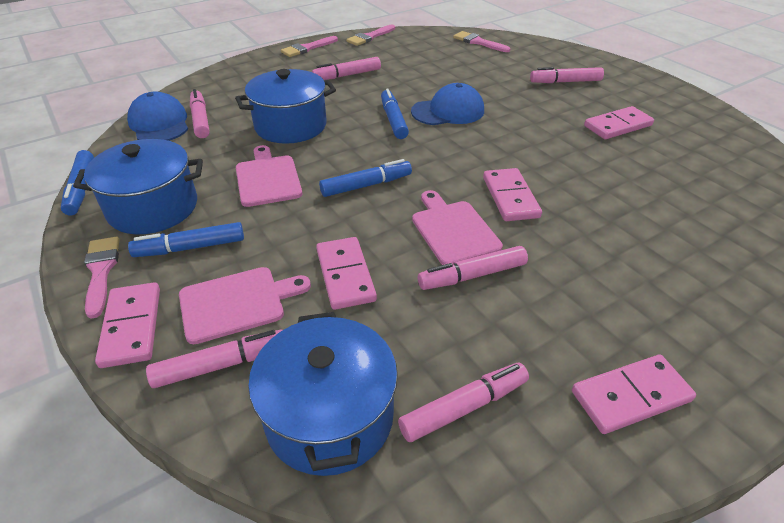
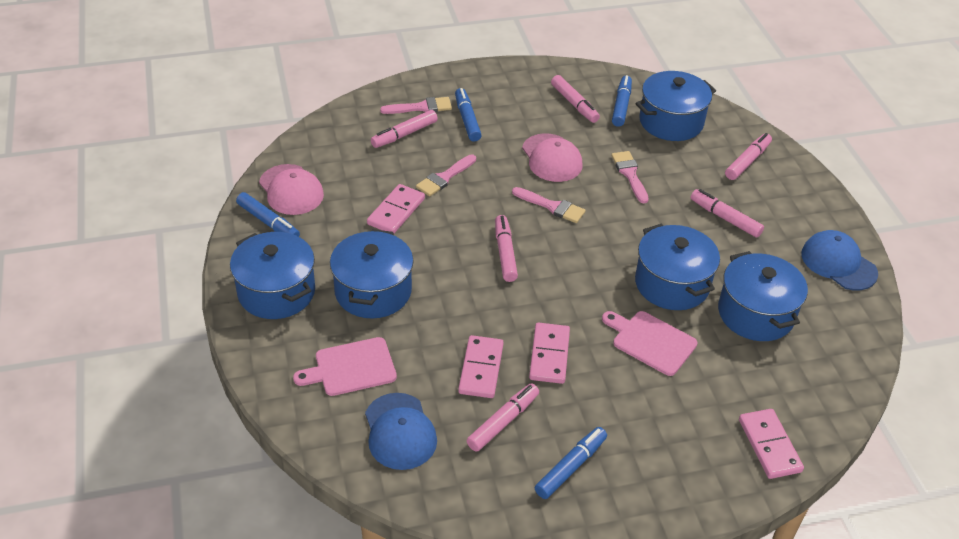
blue pot: [73,139,203,235] [235,69,336,144] [248,312,398,476] = 3 -> [230,232,315,319] [330,229,414,319] [635,71,716,141] [635,223,720,310] [718,251,808,341] = 5
pink cap: none = 0 -> [259,164,324,215] [522,133,583,182] = 2
pink cutting board: [179,267,311,344] [236,145,302,207] [412,190,503,265] = 3 -> [293,337,397,396] [602,311,698,376] = 2
pink domino: [95,282,160,368] [316,237,377,310] [483,168,542,221] [572,355,696,434] [584,106,654,139] = 5 -> [367,184,425,233] [458,335,504,398] [529,322,570,384] [739,409,804,479] = 4

